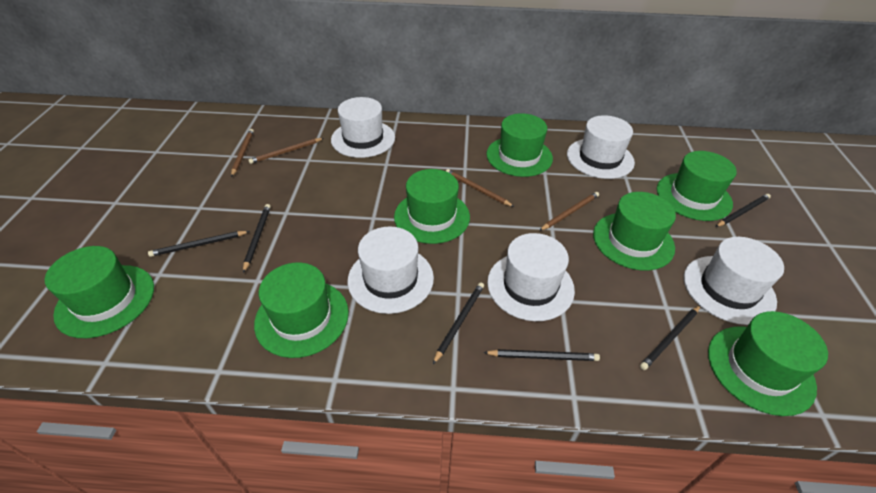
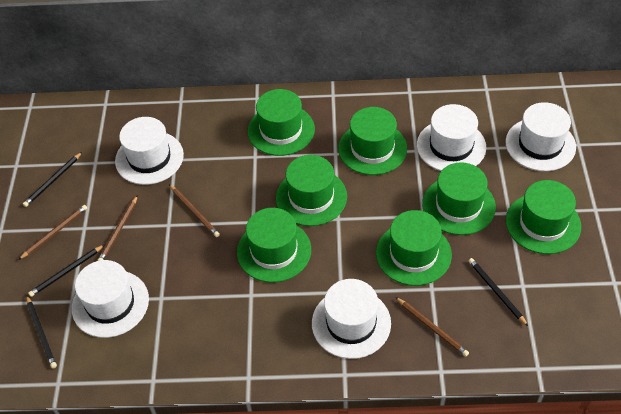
black pencil: [148,231,250,257] [243,204,271,273] [433,283,484,364] [483,349,600,361] [640,305,700,370] [716,194,771,227] = 6 -> [23,152,82,207] [26,295,57,369] [28,245,104,297] [469,258,528,326] = 4

